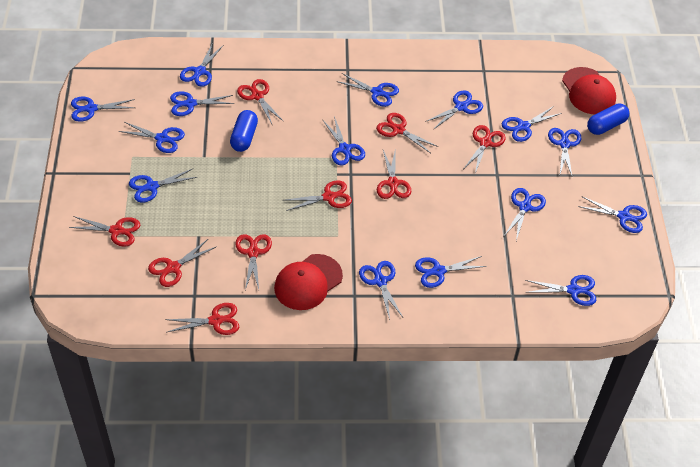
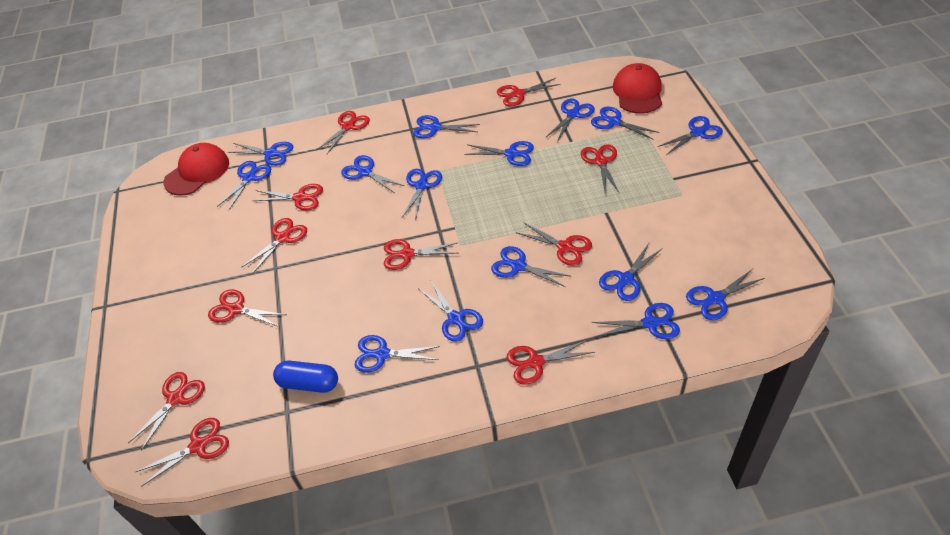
blue capsule: [230,110,258,152] [587,104,629,135] = 2 -> [273,361,338,393] = 1
red scissors: [69,216,140,247] [148,238,217,287] [165,303,239,335] [235,234,272,290] [237,79,283,124] [285,180,352,211] [376,113,438,153] [377,148,411,199] [464,125,506,174] = 9 -> [128,372,205,451] [136,418,229,487] [208,289,286,327] [242,218,307,274] [253,184,323,211] [316,111,370,154] [384,239,458,270] [497,78,561,106] [506,339,595,385] [517,222,592,266] [581,144,619,192] = 11

